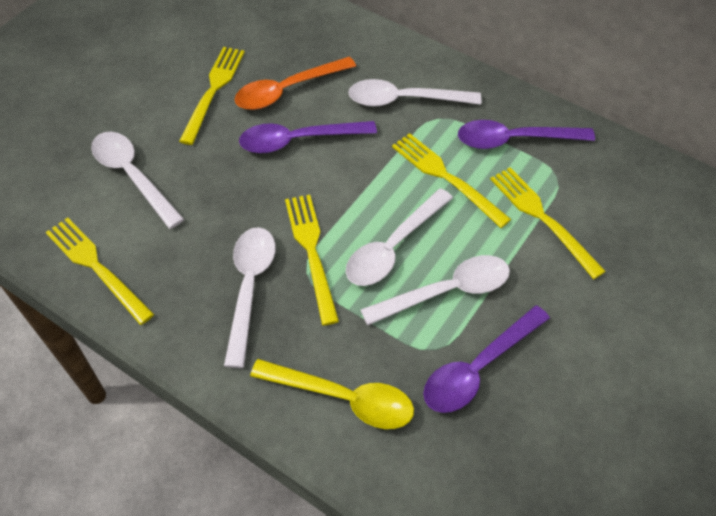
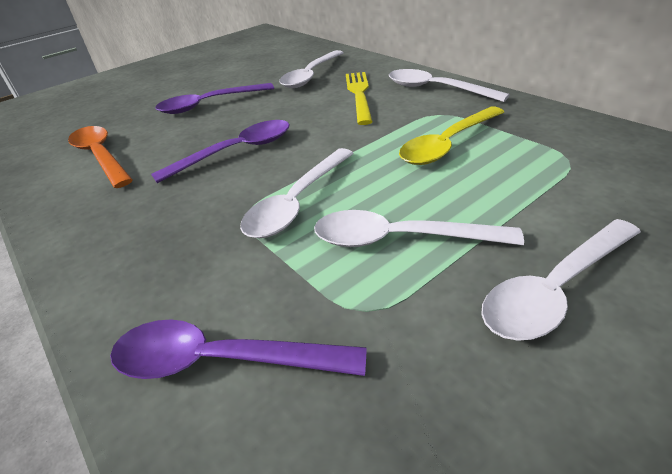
yellow fork: [46,218,154,325] [179,47,245,145] [285,195,339,326] [392,133,511,228] [490,167,606,279] = 5 -> [346,72,373,125] = 1

